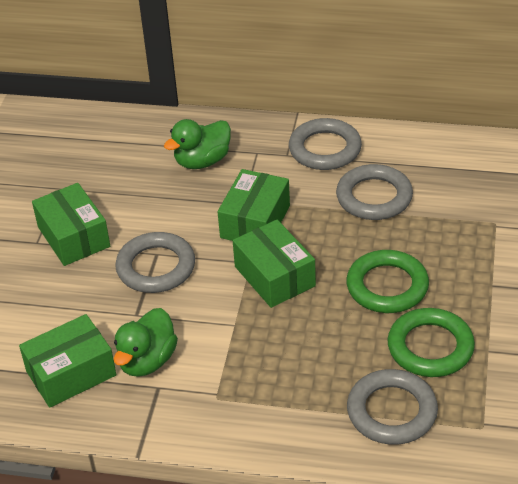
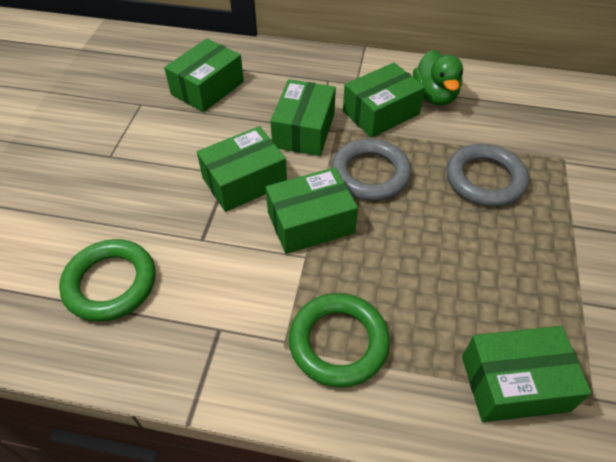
green box: [19,314,116,408] [32,183,110,266] [218,169,290,241] [233,220,316,308] = 4 -> [164,38,244,112] [197,126,287,212] [266,167,358,254] [270,79,336,156] [343,63,425,138] [462,326,591,422] = 6
green duck: [113,308,178,377] [164,119,231,169] = 2 -> [413,50,463,106] = 1
grey ring: [115,232,195,293] [289,118,362,170] [336,164,413,220] [347,369,438,445] = 4 -> [331,139,411,201] [446,144,529,207] = 2

